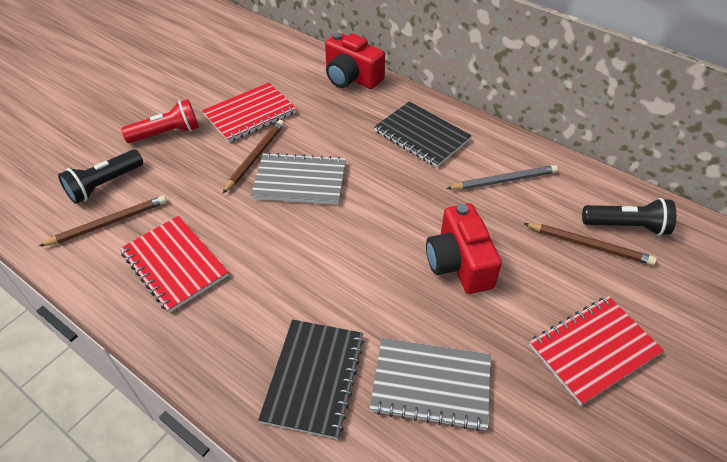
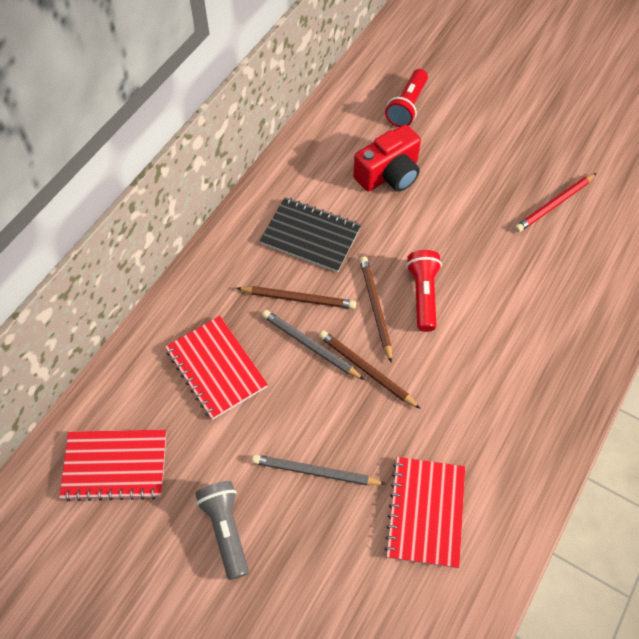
black flashlight: [58,150,143,204] [582,198,677,236] = 2 -> none = 0
black notebook: [258,320,364,439] [374,101,472,167] = 2 -> [260,197,361,272] = 1
grey flashlight: none = 0 -> [195,481,249,580] = 1
grey notebook: [251,152,346,205] [370,338,491,431] = 2 -> none = 0
grey pencil: [446,165,558,190] = 1 -> [252,454,386,485] [262,310,365,380] = 2
red camera: [325,33,385,89] [426,203,502,294] = 2 -> [353,125,421,192] = 1
red flashlight: [121,99,199,143] = 1 -> [385,69,428,127] [406,250,442,332] = 2
red pencil: none = 0 -> [515,173,596,232] = 1

